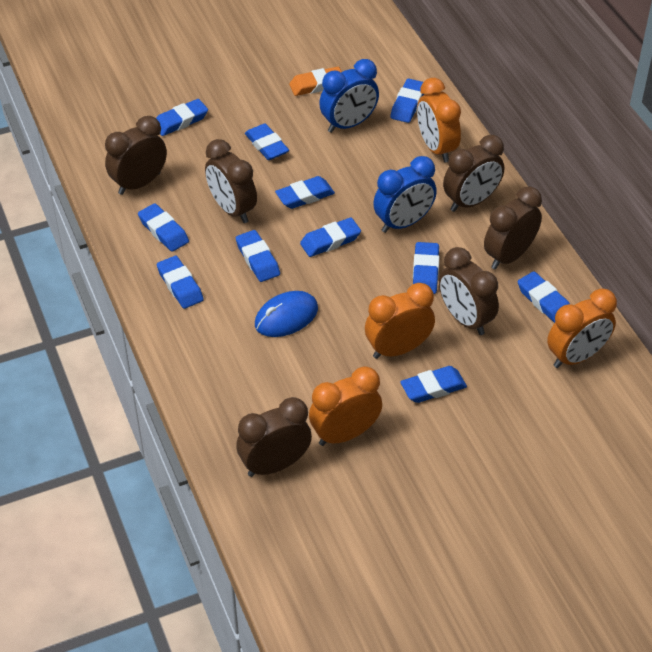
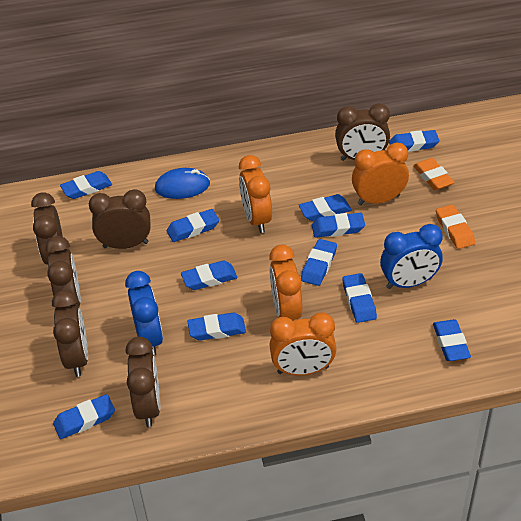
orange eraser: [289,67,342,96] = 1 -> [413,158,455,190] [436,205,475,249] = 2

